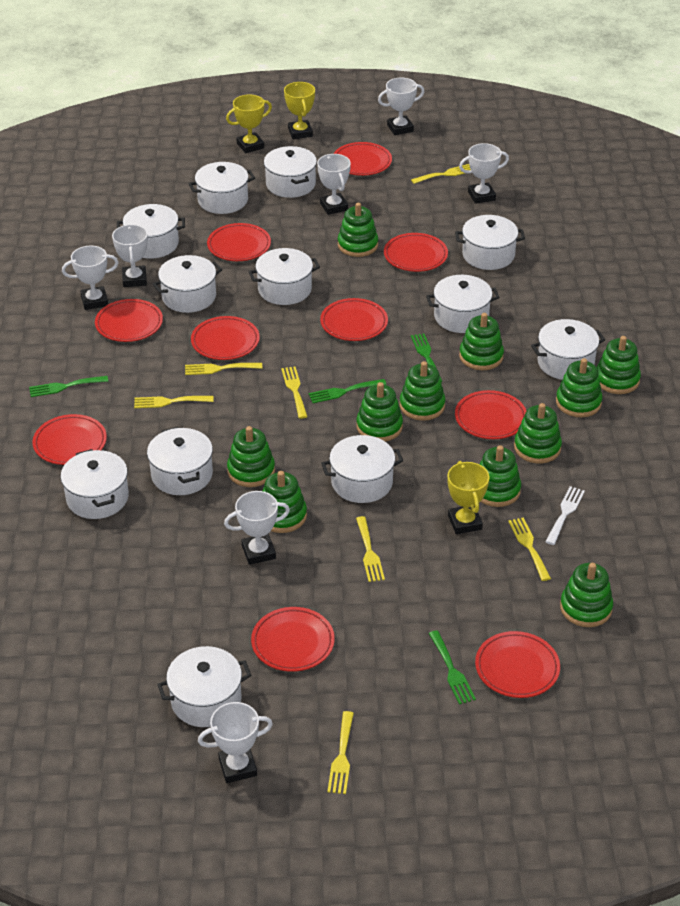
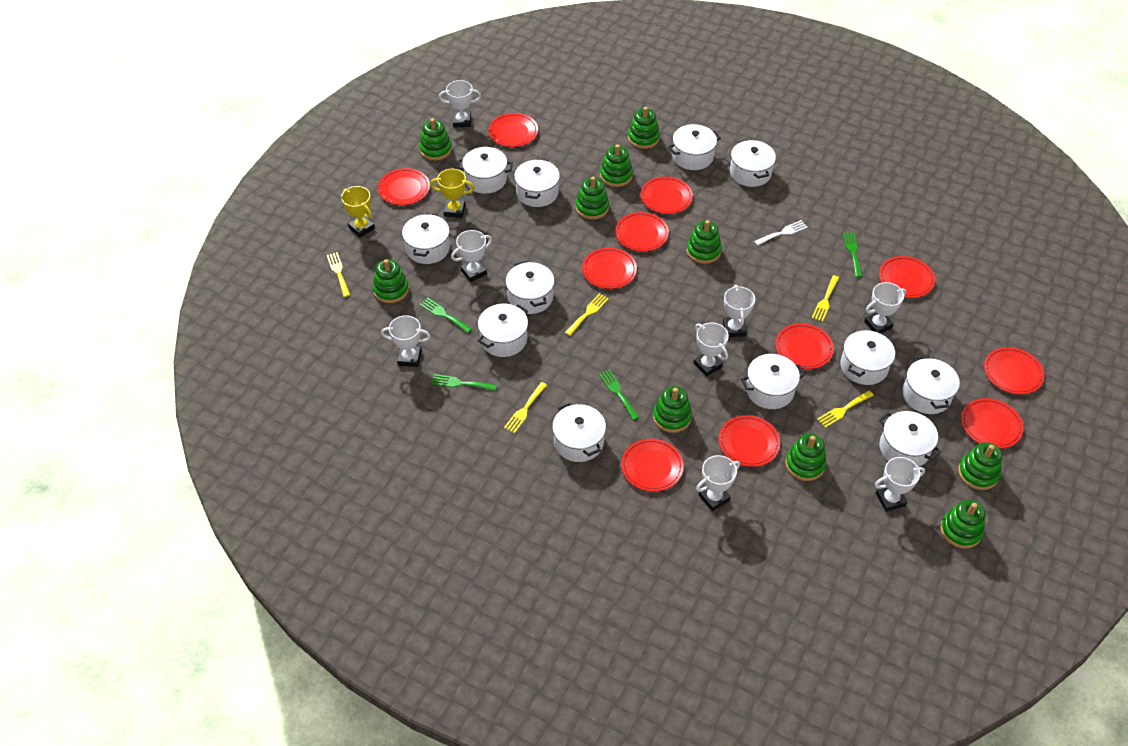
green stacking toy: [227,426,275,487] [263,471,307,533] [338,203,378,257] [356,382,403,442] [399,361,446,421] [459,313,504,370] [480,445,521,507] [514,403,562,463] [556,358,603,417] [560,563,613,627] [597,336,641,394] = 11 -> [373,259,409,303] [419,118,452,160] [576,177,609,220] [600,144,633,187] [628,107,660,149] [653,386,692,433] [686,220,722,264] [785,433,826,481] [940,499,985,549] [958,442,1002,490] = 10
red plate: [32,414,107,465] [95,299,163,342] [191,316,260,360] [207,223,271,261] [251,607,335,672] [320,298,388,341] [334,142,392,176] [384,233,448,272] [455,390,526,439] [475,631,560,698] = 10 -> [378,168,430,205] [488,113,538,147] [582,248,637,289] [615,212,669,252] [621,438,684,492] [640,176,693,214] [718,415,780,467] [775,323,834,369] [879,256,935,298] [961,398,1024,449] [984,347,1045,394] = 11
white trophy: [62,246,119,310] [112,224,148,287] [198,702,273,783] [224,491,290,565] [317,154,351,215] [378,78,424,135] [459,143,509,204] = 7 -> [381,315,431,367] [439,80,481,128] [451,230,492,282] [693,323,729,377] [696,455,740,511] [723,285,755,337] [864,282,906,333] [875,457,925,512] = 8
yellow fork: [134,396,214,408] [185,363,262,375] [281,366,308,419] [327,711,354,794] [356,516,385,582] [411,164,471,184] [508,517,551,581] = 7 -> [327,252,350,297] [504,382,547,433] [565,293,609,336] [812,275,839,322] [817,391,874,428] = 5
yellow trophy: [226,95,272,153] [284,82,315,139] [447,461,489,534] = 3 -> [341,186,375,238] [430,169,475,218] = 2

